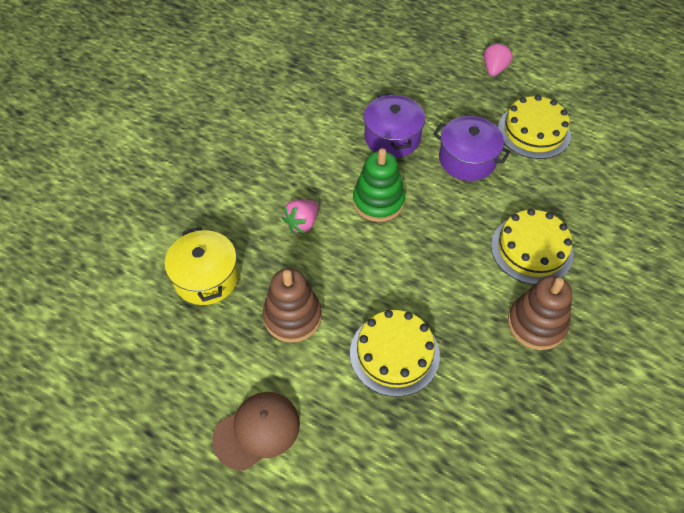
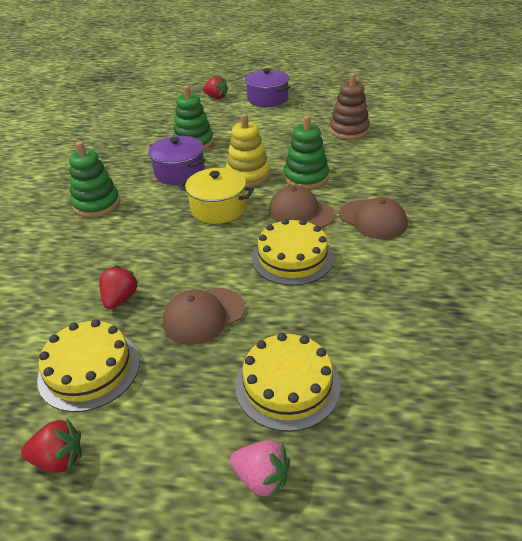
brown cap: [212,392,300,471] = 1 -> [163,288,245,345] [269,185,335,228] [339,197,407,239] = 3
brown stacking toy: [263,268,322,343] [508,276,572,350] = 2 -> [329,73,370,139] = 1
green stacking toy: [353,148,405,222] = 1 -> [69,142,120,217] [173,85,214,150] [284,115,329,189] = 3
pink strawberry: [282,200,318,234] [484,42,513,76] = 2 -> [230,440,290,499] = 1
red strawberry: none = 0 -> [21,418,82,473] [99,265,139,309] [203,76,228,99] = 3
yellow stacking toy: none = 0 -> [225,114,270,187] = 1

